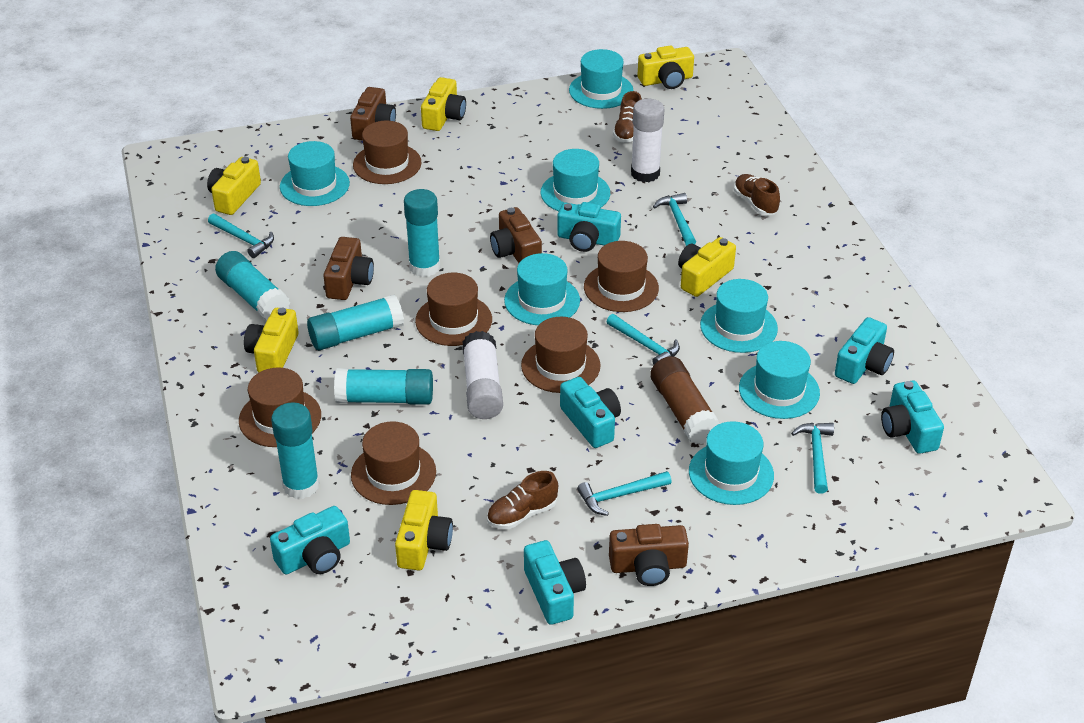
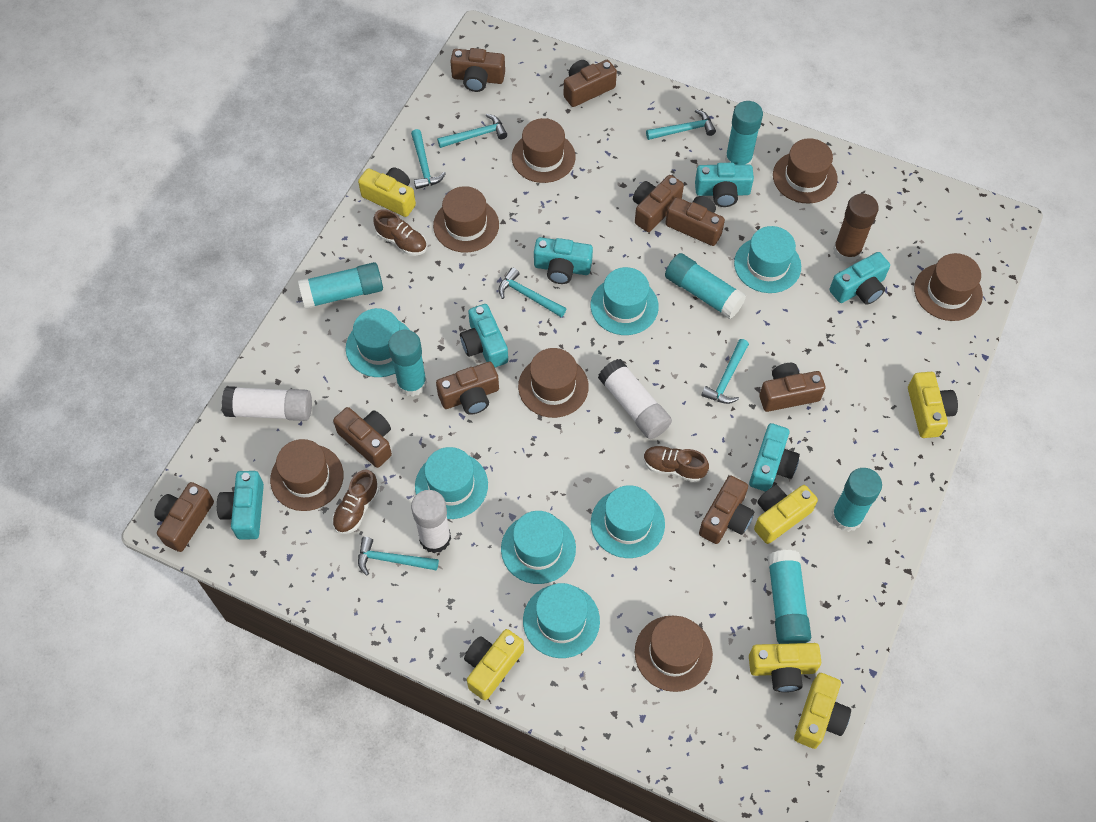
brown camera: [323,237,374,300] [350,87,396,140] [490,207,542,263] [609,524,689,586] = 4 -> [154,482,214,552] [333,407,392,468] [436,362,499,415] [450,48,505,92] [564,60,617,107] [633,175,684,232] [665,196,725,246] [699,476,755,544] [759,363,826,412] = 9
brown hat: [239,367,321,447] [351,421,436,505] [353,121,422,184] [415,273,492,346] [521,317,601,393] [584,241,659,312] = 6 -> [270,439,343,511] [433,186,499,253] [512,118,575,183] [518,348,589,418] [635,616,713,692] [773,138,838,204] [914,253,983,321] = 7
turquoise glue stick: [215,251,290,321] [271,402,319,499] [307,294,404,350] [334,368,433,405] [404,189,440,277] = 5 -> [298,262,383,309] [388,330,427,397] [665,253,746,319] [725,101,763,165] [767,550,811,644] [831,468,882,532] = 6
turquoise hammer: [208,214,274,258] [577,471,672,516] [607,314,680,364] [653,193,696,246] [791,423,834,494] = 5 -> [358,537,439,576] [411,129,446,189] [437,114,507,148] [498,268,566,317] [646,109,716,140] [701,339,749,404] = 6
white glue stick: [462,331,503,419] [631,99,664,182] = 2 -> [222,386,312,421] [411,490,451,553] [598,359,672,439] = 3

